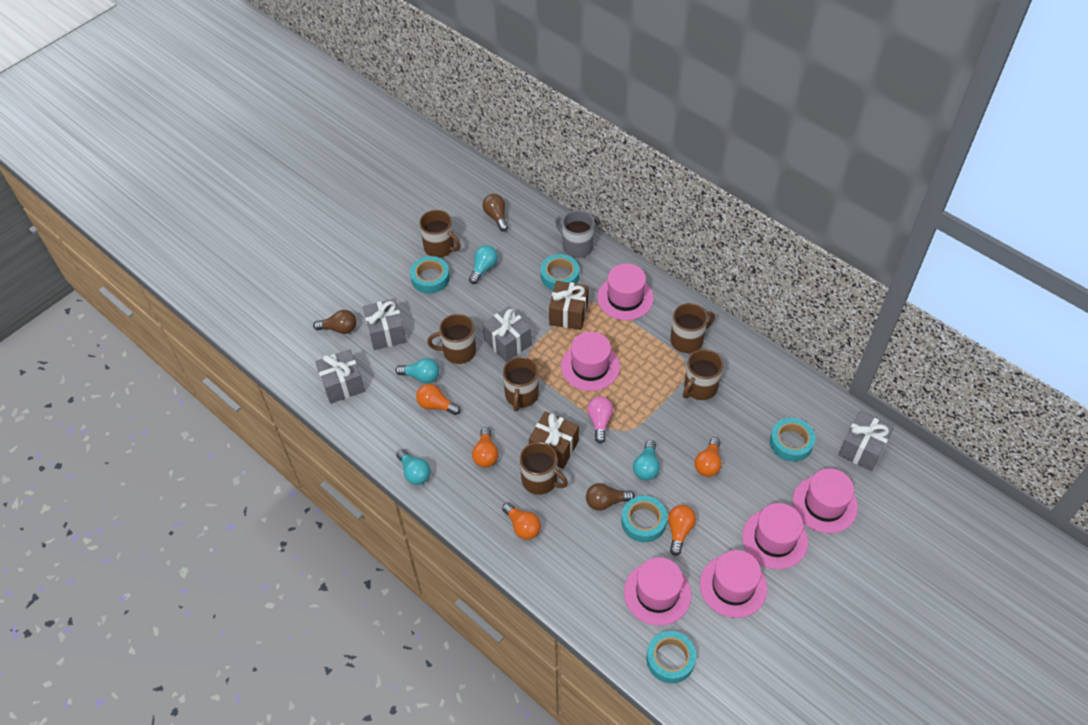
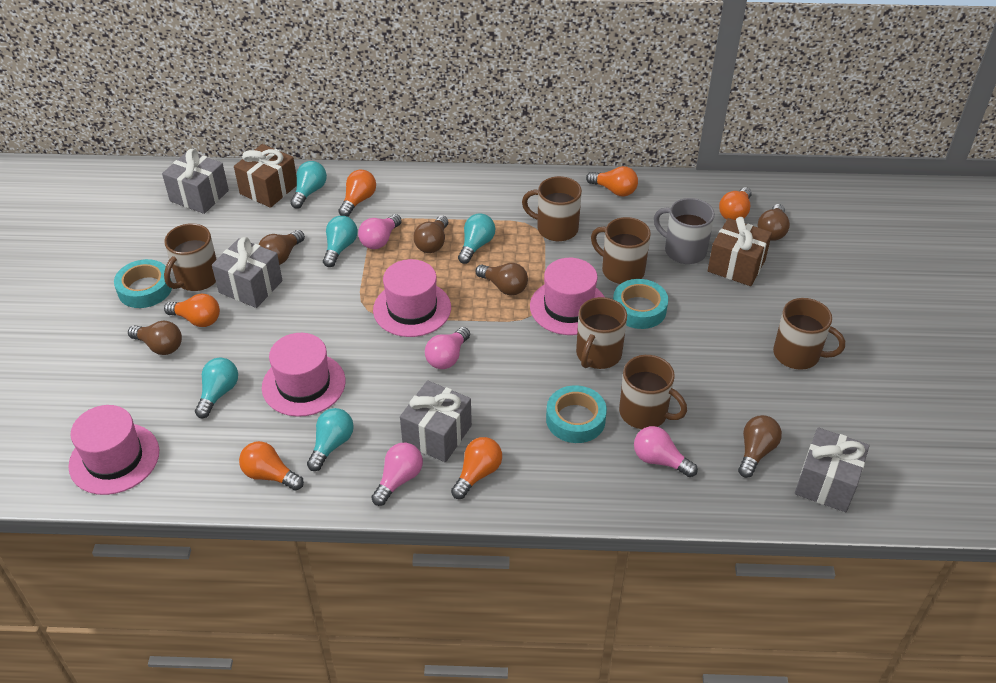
brown light bulb: [313,310,356,334] [482,194,508,231] [586,483,635,511] = 3 -> [128,321,182,355] [258,230,305,265] [413,216,448,253] [476,263,528,296] [738,415,782,478] [758,204,790,241] = 6
orange light bulb: [416,384,461,415] [472,427,498,467] [502,502,541,540] [668,505,696,556] [695,437,722,477] = 5 -> [164,294,220,327] [239,441,304,491] [339,170,376,217] [451,437,502,499] [586,166,638,197] [719,187,752,220] = 6
pink hat: [561,332,620,391] [597,264,654,320] [624,557,691,626] [700,550,767,618] [742,503,808,569] [793,468,858,534] = 6 -> [68,405,159,495] [262,333,346,417] [373,259,451,337] [530,258,604,335] = 4
pink light bulb: [587,396,613,444] = 1 -> [358,214,402,249] [371,443,423,506] [425,327,470,369] [634,426,698,477] = 4
turquoise light bulb: [395,358,439,383] [396,449,431,485] [469,245,498,284] [633,440,660,480] = 4 -> [195,357,238,418] [290,161,327,209] [307,408,354,471] [323,216,358,267] [458,214,495,264] = 5
turquoise tape: [410,256,450,294] [541,254,579,290] [621,496,667,542] [646,631,696,683] [770,418,815,462] = 5 -> [114,259,172,308] [546,385,607,443] [613,279,668,329] = 3

